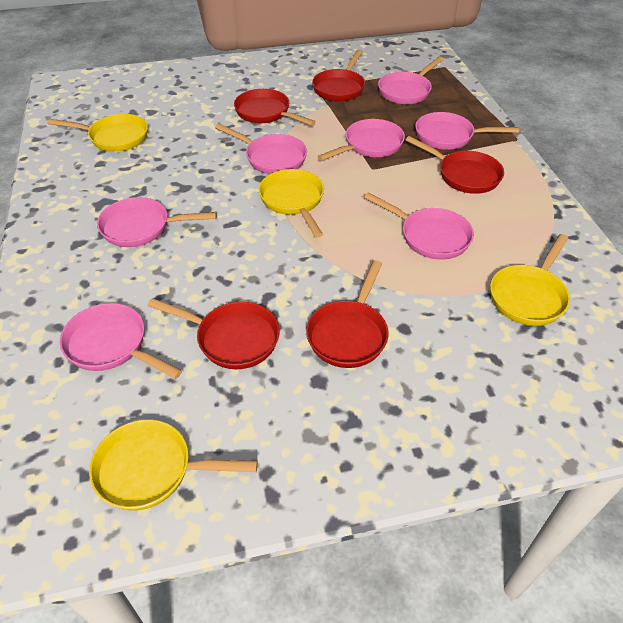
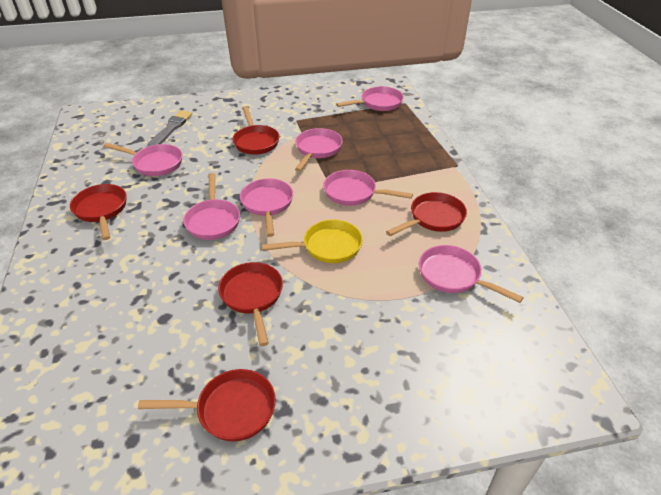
grey brush: none = 0 -> [148,110,192,146] = 1
yellow pan: [47,114,148,152] [89,419,258,511] [259,169,324,238] [490,234,570,326] = 4 -> [261,220,363,263] = 1

